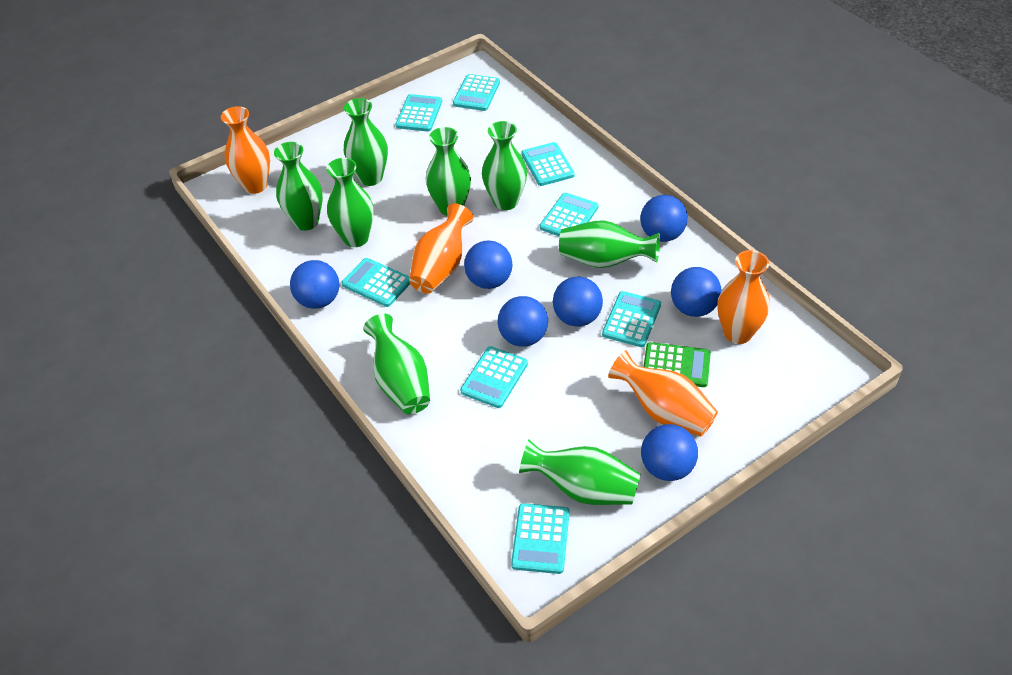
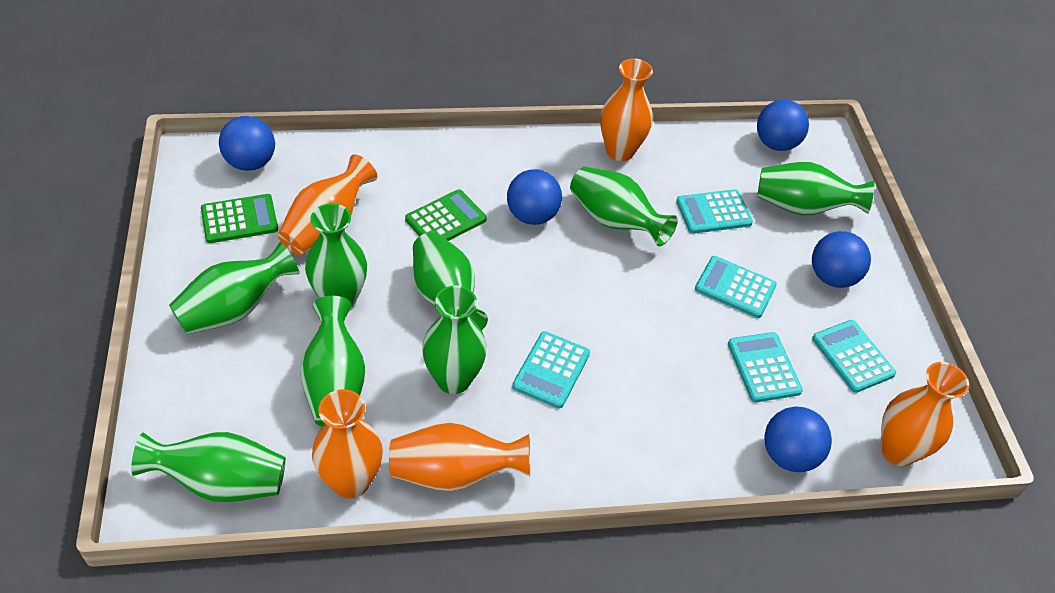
blue ball: [290,260,339,309] [464,240,512,289] [498,296,548,347] [553,276,603,327] [640,195,688,242] [641,424,698,481] [671,267,722,317] = 7 -> [219,116,275,171] [507,169,562,225] [757,100,809,151] [764,407,832,472] [812,231,871,288] = 5
green calculator: [643,342,711,387] = 1 -> [201,194,278,243] [405,190,487,241] = 2
orange vase: [221,106,270,194] [409,203,474,294] [608,350,718,436] [717,250,770,344] = 4 -> [278,154,377,255] [312,389,383,499] [389,423,530,491] [600,58,653,161] [881,362,969,466] = 5
turquoise calculator: [342,258,410,307] [396,94,442,131] [453,74,500,111] [460,346,528,408] [511,503,569,574] [521,142,575,186] [539,193,599,237] [602,291,661,347] = 8 -> [512,331,590,409] [676,189,753,234] [695,256,777,318] [728,332,803,402] [812,320,896,393] = 5

